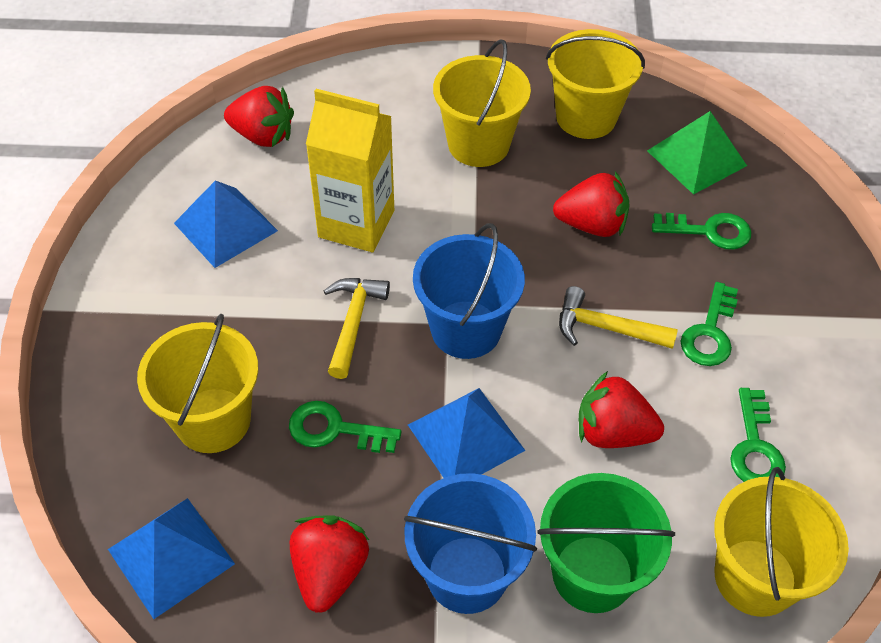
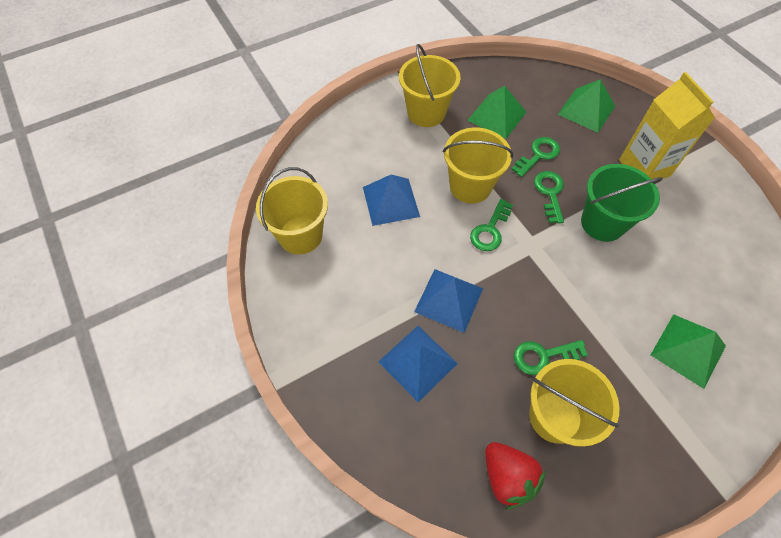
blue bucket: [404,473,537,614] [413,223,525,359] = 2 -> none = 0
green pyramid: [647,111,747,195] = 1 -> [468,86,526,139] [558,79,615,133] [651,314,726,389] = 3
red strawberry: [224,86,294,147] [290,515,369,613] [553,171,630,237] [579,371,664,448] = 4 -> [485,442,546,510] = 1
yellow hammer: [324,278,390,379] [559,286,678,349] = 2 -> none = 0

